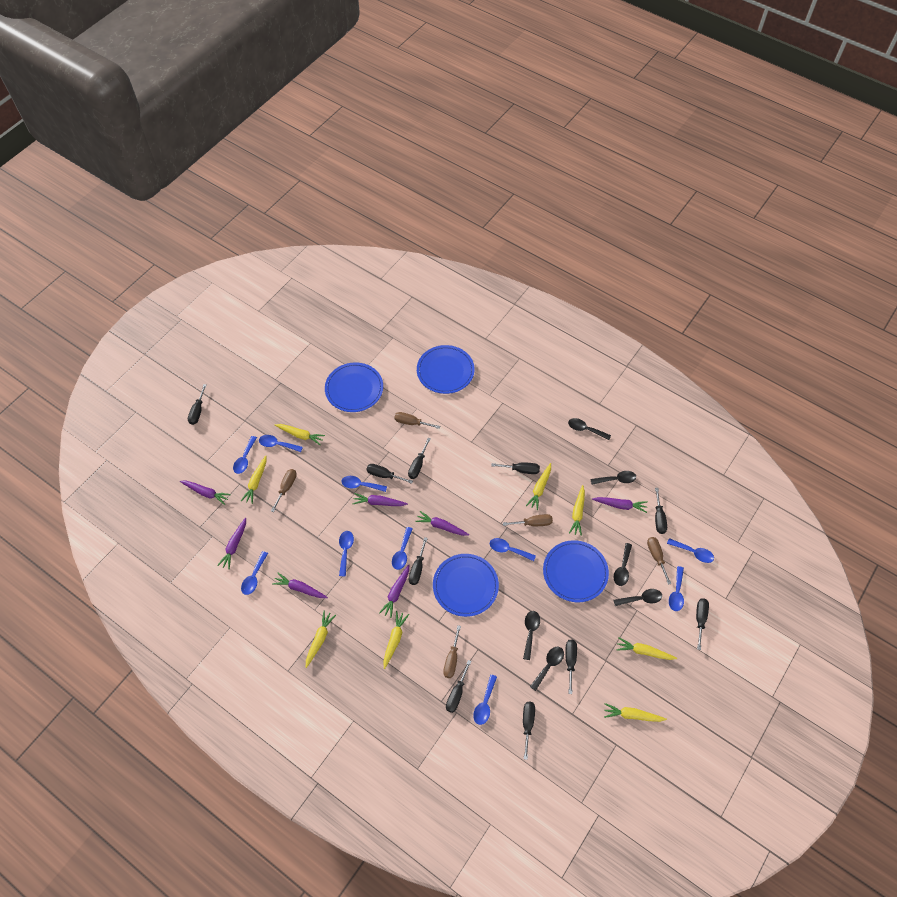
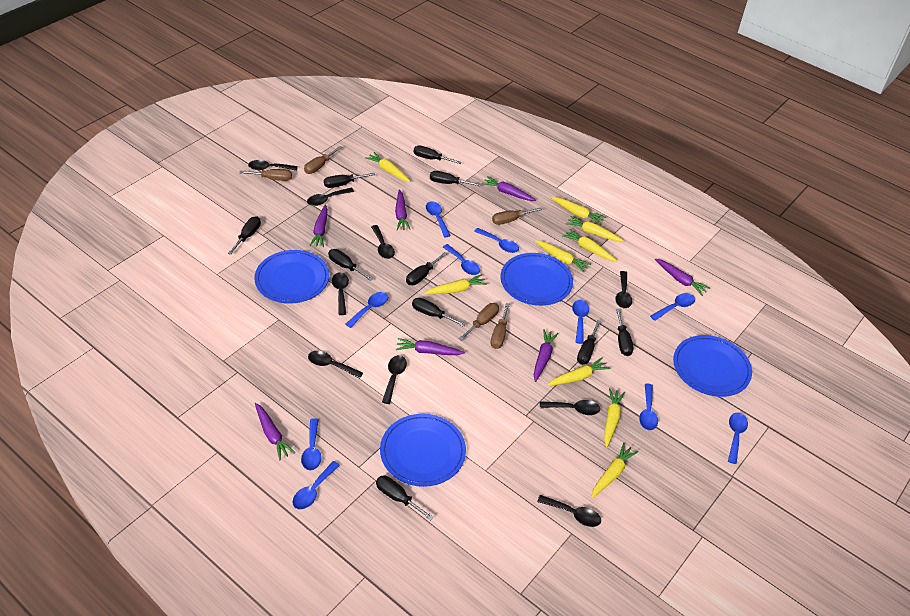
black spoon: [523,611,540,660] [530,647,564,691] [568,418,611,440] [590,471,636,485] [613,589,662,606] [614,543,632,586] = 6 -> [248,160,298,171] [307,188,354,206] [308,351,363,379] [332,272,349,315] [371,225,395,259] [382,355,407,404] [537,495,601,527] [540,400,600,415] [615,271,632,308] = 9
yellow carrot: [241,456,267,504] [274,424,325,445] [306,611,336,668] [383,611,409,669] [526,463,551,510] [569,485,585,536] [604,703,667,722] [616,637,677,660] = 8 -> [365,152,410,182] [424,274,487,294] [535,240,591,272] [547,358,611,386] [551,197,606,225] [562,229,617,262] [565,216,624,241] [591,443,638,498] [604,388,625,447] = 9

